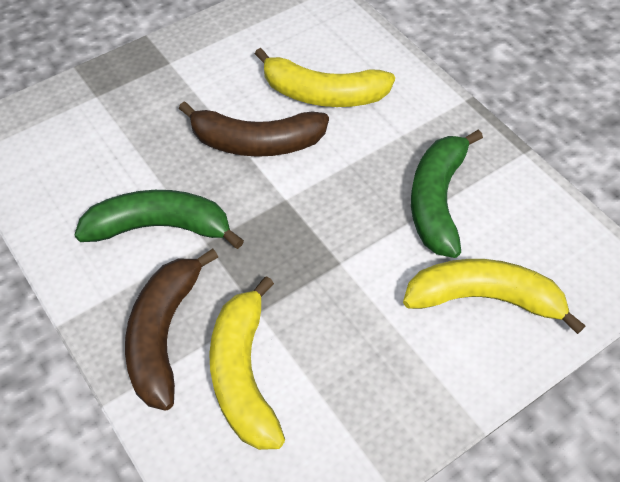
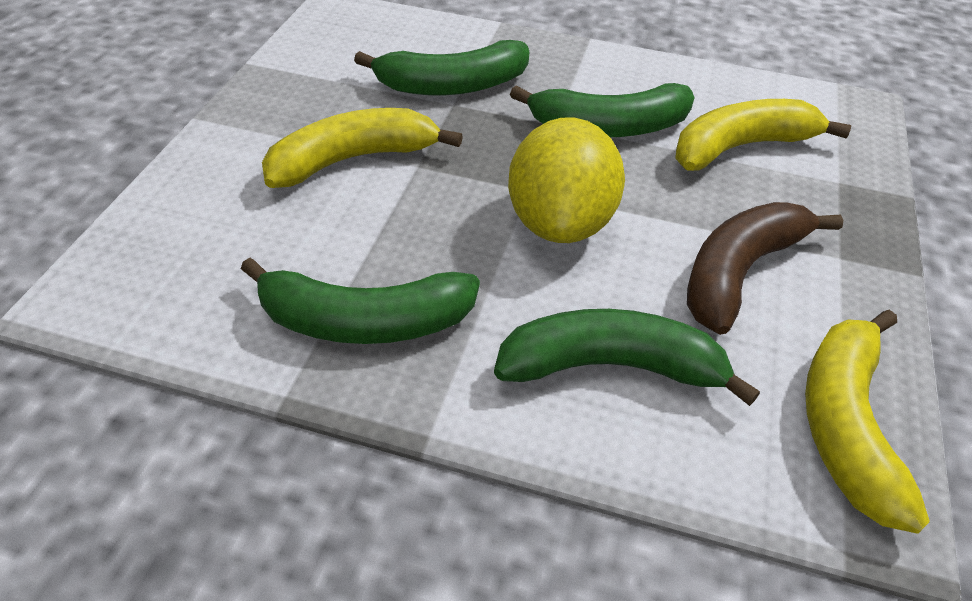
brown banana: [125,248,218,411] [179,101,329,157] = 2 -> [687,202,843,335] = 1
green banana: [74,190,244,249] [411,130,483,258] = 2 -> [241,258,480,344] [354,40,530,95] [494,309,760,406] [510,83,695,138] = 4
yellow lemon: none = 0 -> [508,118,625,243] = 1

